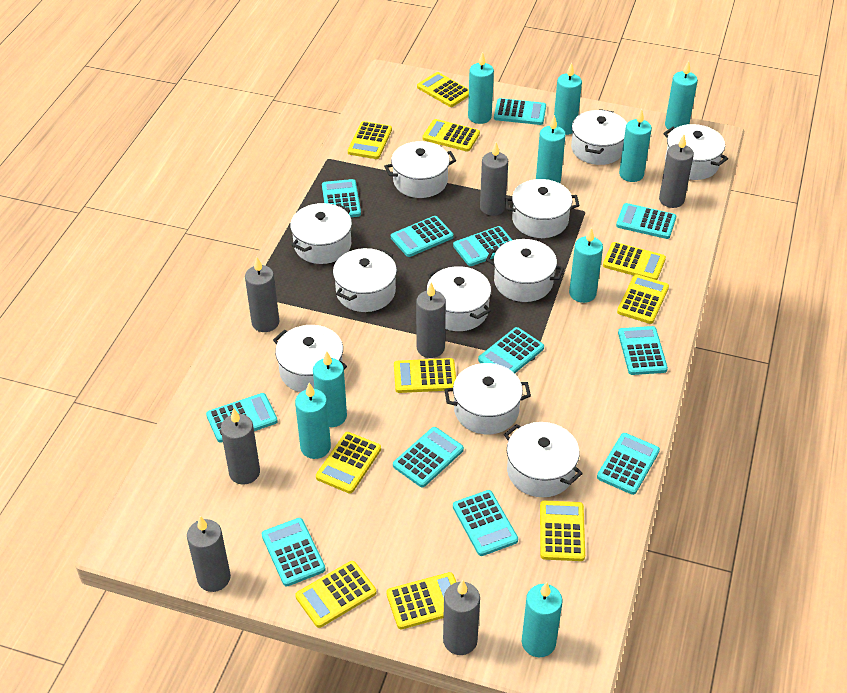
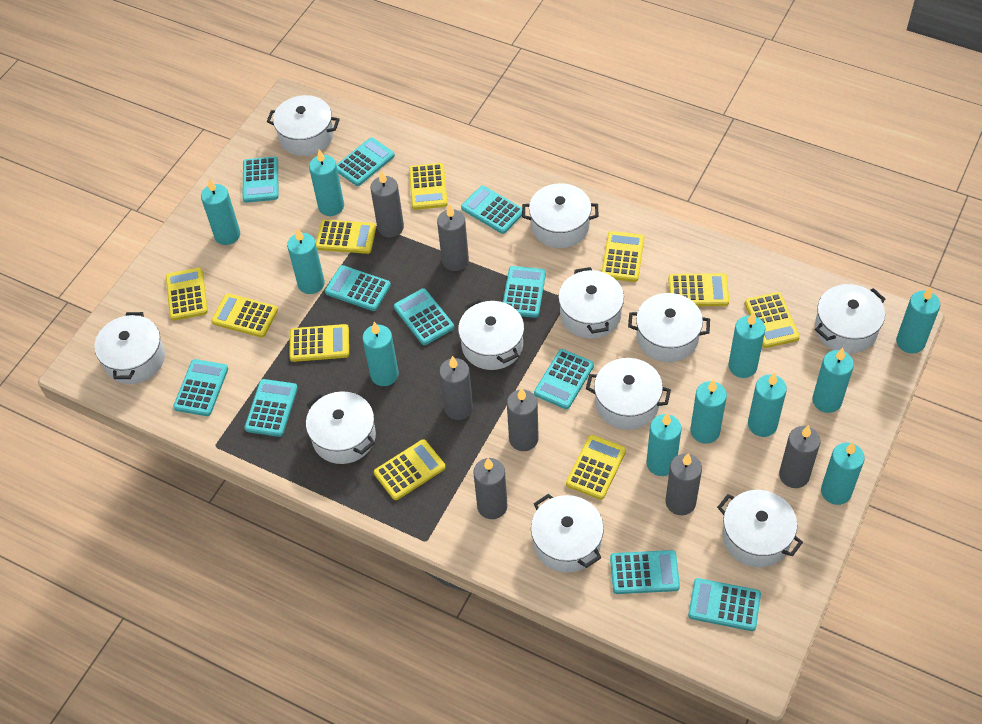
turquoise calculator: [206,393,278,443] [261,518,326,586] [322,179,361,217] [391,216,454,257] [393,427,464,487] [453,226,512,266] [453,490,518,556] [478,327,544,373] [494,98,546,125] [597,433,660,495] [616,203,676,239] [618,326,668,375] = 12 -> [173,359,228,416] [242,156,278,203] [245,379,298,437] [325,265,391,311] [337,137,395,186] [394,288,454,345] [461,186,522,234] [503,266,546,318] [534,349,594,409] [610,550,680,594] [688,578,761,631] = 11
turquoise candle: [295,383,331,459] [313,351,347,427] [468,52,494,124] [522,582,563,657] [536,115,566,183] [554,62,582,135] [569,227,603,303] [619,109,652,182] [665,61,698,129] = 9 -> [201,179,240,245] [287,228,325,294] [309,149,344,216] [362,322,399,386] [647,413,681,476] [690,380,727,444] [728,312,766,378] [748,373,787,437] [812,348,854,413] [821,442,865,505] [896,287,940,354] = 11

